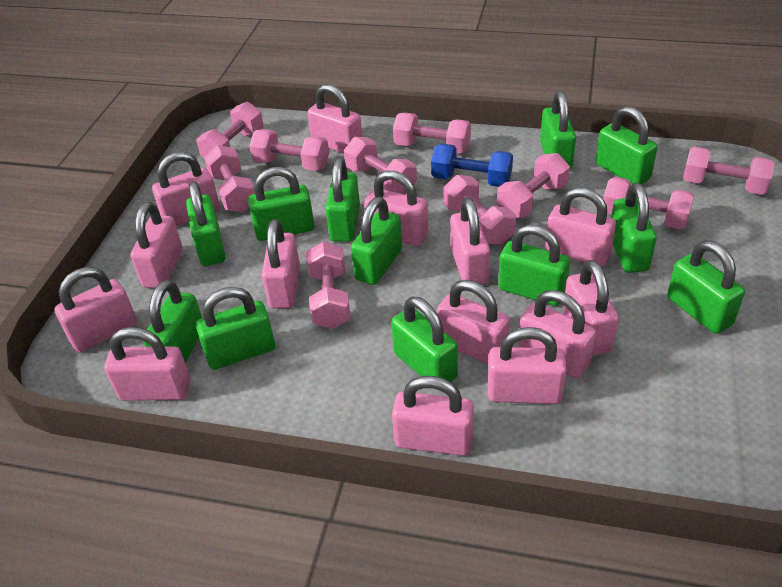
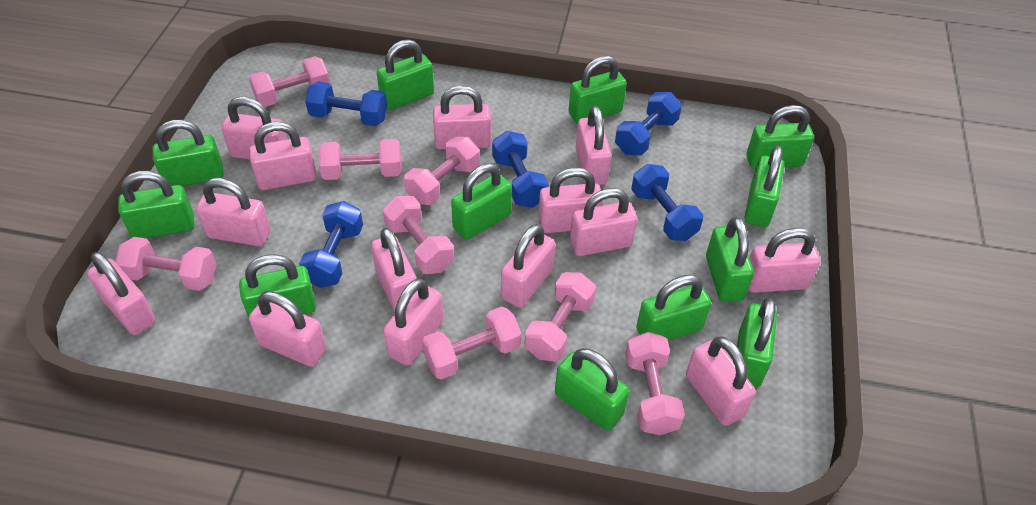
blue dumbbell: [431,144,513,187] = 1 -> [299,201,363,288] [305,82,387,126] [492,131,549,208] [615,92,682,156] [631,164,703,241] = 5
pink dumbbell: [197,102,264,157] [204,145,255,212] [249,129,329,171] [306,241,351,329] [344,137,417,194] [393,113,471,154] [444,175,516,244] [497,153,570,218] [603,177,694,230] [683,146,775,195] = 10 -> [115,237,217,291] [249,56,330,107] [318,139,401,180] [383,196,454,274] [404,136,480,205] [422,307,521,380] [524,272,596,361] [625,332,685,435] = 8

